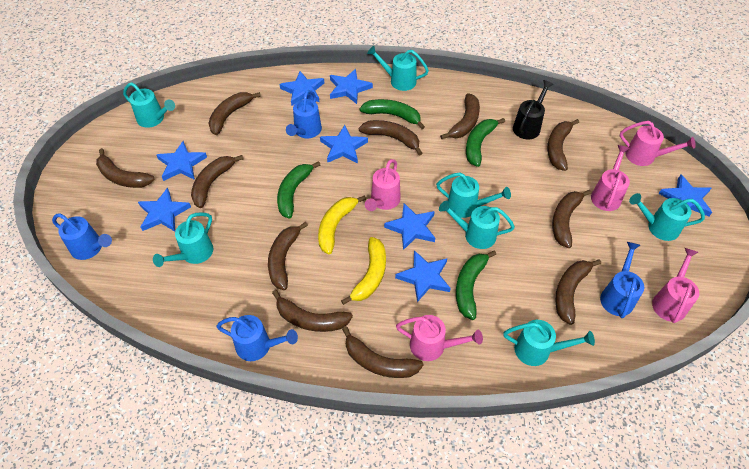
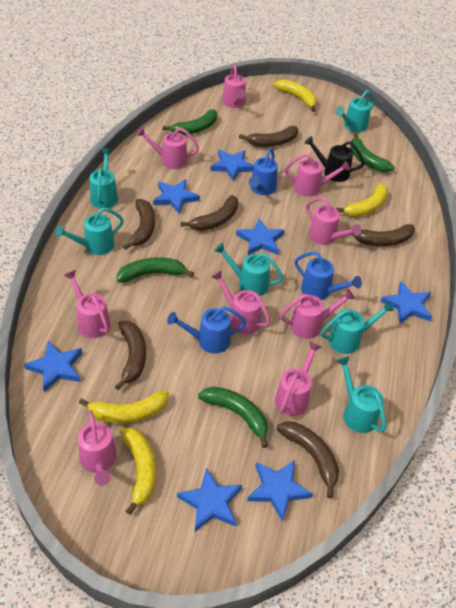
blue star: [138,188,191,232] [157,141,207,181] [279,71,324,106] [320,125,368,163] [330,69,373,104] [384,203,435,250] [395,250,451,302] [658,175,712,216] = 8 -> [24,341,82,392] [153,179,200,214] [177,468,242,532] [210,150,254,181] [236,219,285,255] [247,460,313,522] [380,281,432,324] = 7
blue watering can: [52,213,112,260] [216,315,298,361] [286,90,322,138] [600,242,644,318] = 4 -> [167,306,246,354] [249,148,278,195] [295,252,362,300] = 3
brown banana: [96,148,155,188] [191,155,244,208] [208,92,261,135] [268,222,308,290] [272,290,353,332] [342,326,424,378] [359,120,422,156] [440,93,480,139] [547,119,579,171] [552,190,591,248] [555,259,601,325] = 11 -> [115,321,146,390] [123,199,155,250] [181,195,238,231] [239,126,298,147] [276,421,339,498] [346,224,415,246] = 6
pink watering can: [365,159,401,211] [396,315,483,361] [591,145,630,211] [620,121,696,166] [652,248,699,323] = 5 -> [64,270,110,338] [78,410,117,486] [136,127,199,169] [211,270,271,334] [222,65,246,108] [275,342,321,416] [280,289,355,339] [284,153,350,197] [306,197,361,245] = 9
turquoise watering can: [123,82,175,128] [153,212,213,267] [367,46,429,91] [436,172,511,218] [439,200,515,249] [503,320,595,366] [629,193,705,241] = 7 -> [55,208,124,255] [90,148,118,208] [214,243,283,296] [321,301,394,354] [335,90,375,132] [336,357,386,433] = 6
yellow banana: [318,195,366,254] [341,237,386,305] = 2 -> [79,390,169,423] [120,427,156,515] [273,80,317,112] [336,183,388,217] = 4

